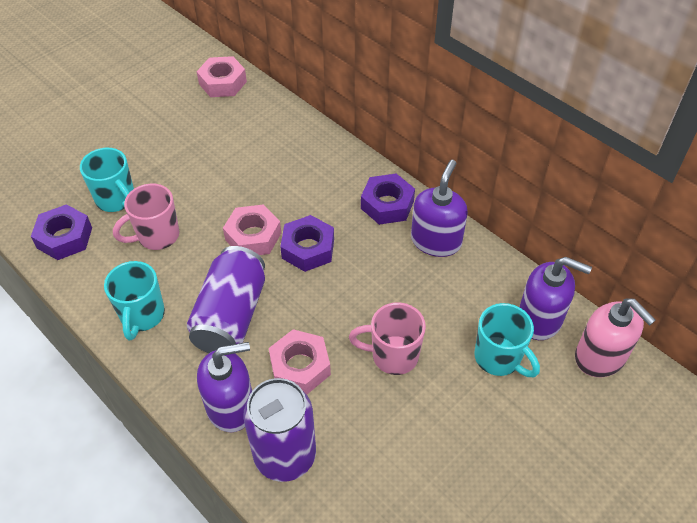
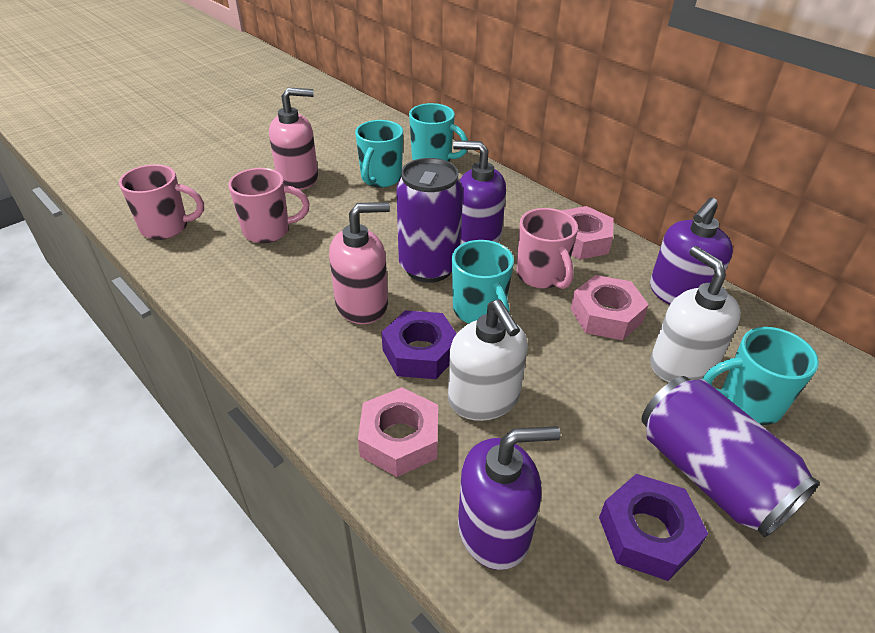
pink mug: [113,184,179,250] [349,302,426,375] = 2 -> [119,164,204,240] [228,168,310,243] [517,208,578,289] = 3
pink soap dispenser: [575,298,656,377] = 1 -> [269,87,318,190] [329,202,390,324] = 2
purple nut: [31,204,92,260] [280,215,334,272] [361,174,415,225] = 3 -> [381,310,457,379] [599,474,708,581] = 2
turquoise mug: [80,148,134,212] [104,261,165,340] [475,303,540,377] = 3 -> [355,120,403,188] [409,103,468,162] [452,240,514,323] [703,327,819,425] = 4
white soap dispenser: none = 0 -> [448,300,528,421] [650,246,741,382] = 2

